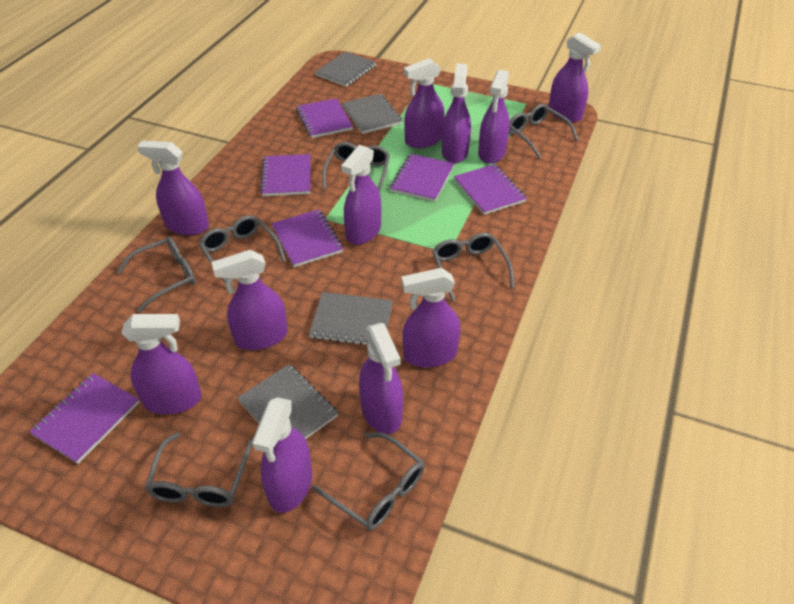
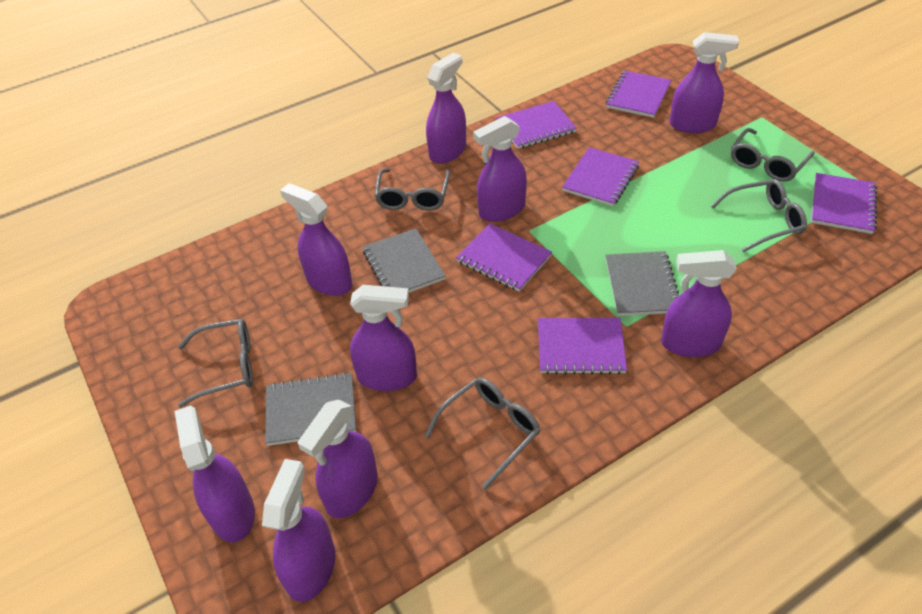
grey glasses: [117,237,196,312] [145,432,252,507] [199,215,286,283] [312,432,424,530] [322,142,390,193] [432,233,514,301] [509,104,578,159] = 7 -> [178,319,253,408] [374,169,450,211] [425,377,541,489] [711,179,807,252] [731,128,815,182] = 5
grey notebook: [237,364,338,439] [309,292,393,345] [315,51,377,87] [342,94,402,134] = 4 -> [265,372,356,446] [363,228,446,293] [605,251,679,316] = 3
purple spray bottle: [122,314,202,414] [137,141,209,235] [211,250,288,350] [252,397,312,513] [341,145,381,245] [359,323,403,434] [401,268,460,368] [404,58,445,148] [442,63,471,163] [478,70,510,164] [549,32,601,122] = 11 -> [175,405,255,543] [262,459,336,602] [280,183,352,296] [298,400,378,518] [350,285,417,391] [426,53,466,164] [473,116,527,222] [661,250,737,357] [669,32,739,133] = 9

